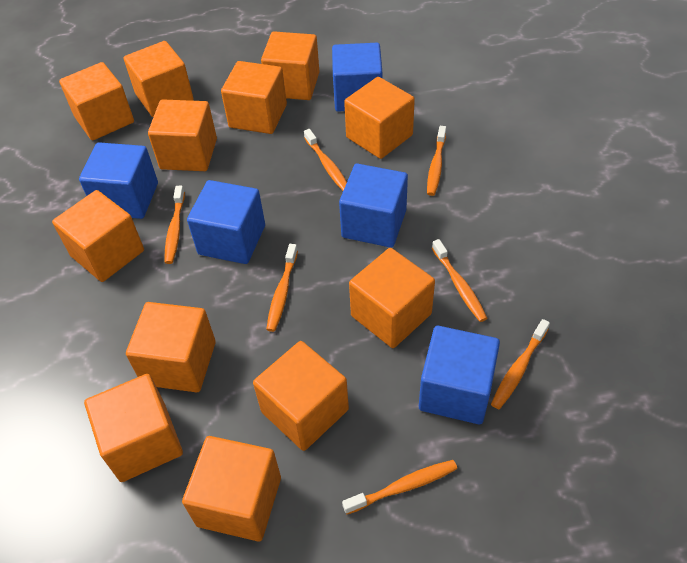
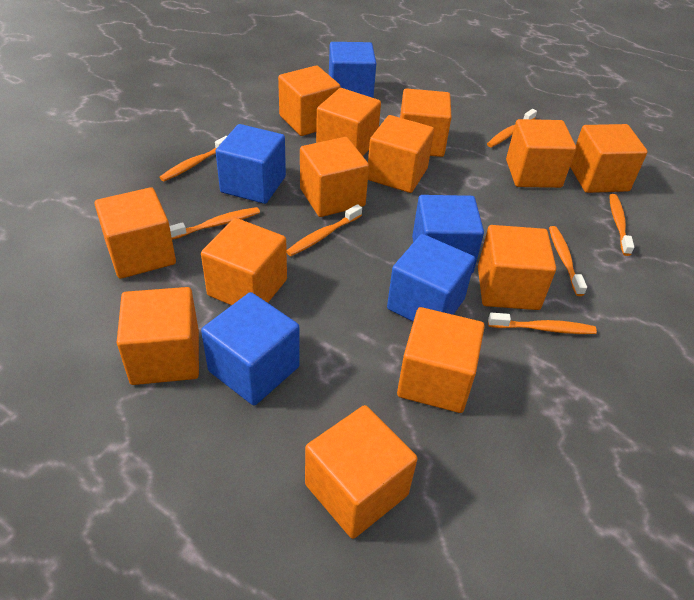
orange cube: [52,190,144,282] [59,62,134,140] [84,374,183,482] [123,41,194,117] [126,302,216,392] [148,99,217,171] [182,436,281,541] [221,61,287,134] [253,341,349,451] [261,32,320,100] [344,77,415,159] [349,248,435,348] = 12 -> [95,187,176,279] [117,287,199,385] [201,218,287,305] [278,65,341,136] [300,137,369,217] [305,405,417,539] [316,88,381,156] [368,115,434,193] [397,307,485,413] [400,88,452,157] [478,225,556,310] [506,119,576,188] [570,124,648,193] = 13

